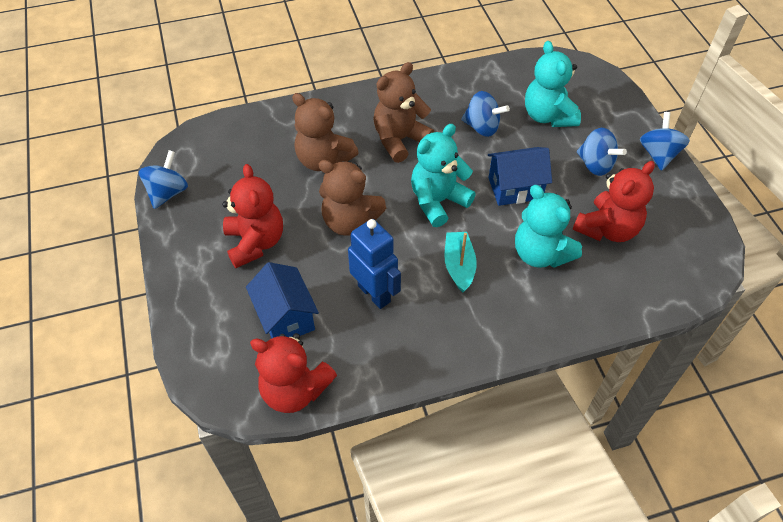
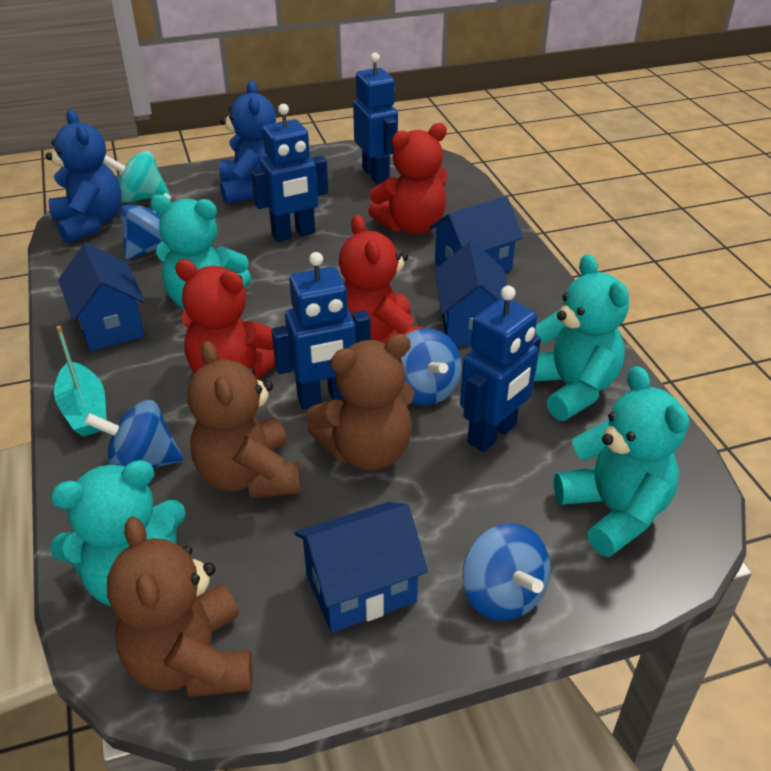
blue house: [246,262,319,338] [488,147,552,206] = 2 -> [58,243,145,351] [294,502,428,633] [430,196,523,272] [435,241,507,346] = 4
blue robot: [348,219,401,309] = 1 -> [251,104,328,242] [271,252,371,409] [353,53,398,184] [460,286,541,452] = 4
blue teddy bear: none = 0 -> [45,109,122,244] [219,80,276,204] = 2
turquoise spinning top: none = 0 -> [103,151,170,203] = 1
turquoise teddy bear: [411,124,476,227] [515,185,582,268] [525,41,581,127] = 3 -> [50,460,186,607] [150,195,251,309] [534,254,629,421] [554,366,689,557] = 4

